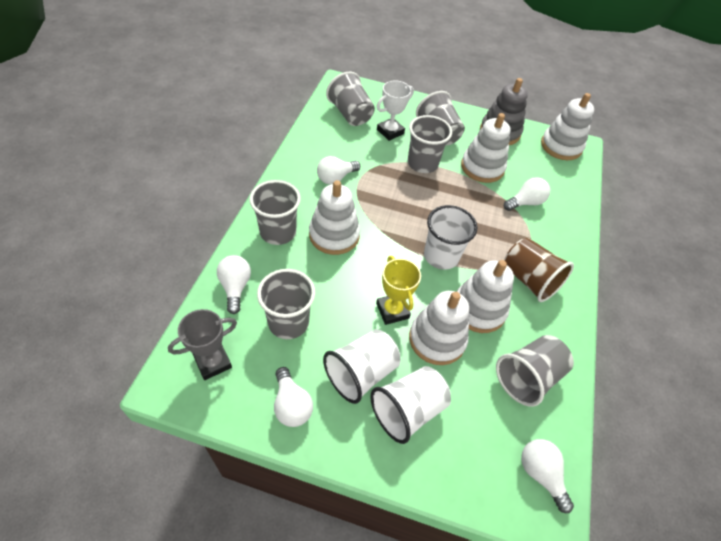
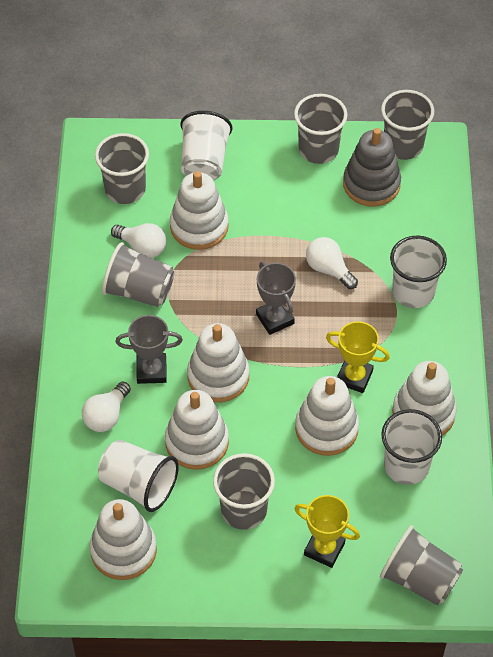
brown cup: [504,238,574,302] = 1 -> none = 0
grey trophy: [168,309,237,380] = 1 -> [115,315,183,384] [256,262,296,335] = 2
white cup: [323,329,401,404] [370,366,451,444] [424,205,478,270] = 3 -> [98,440,179,512] [180,111,232,180] [381,409,442,485] [390,236,447,308] = 4
white light bulb: [217,255,251,314] [274,367,313,427] [317,156,360,185] [504,177,550,211] [521,439,574,513] = 5 -> [82,382,131,432] [111,223,166,258] [306,237,358,289] = 3
white stacking toy: [309,180,360,255] [409,291,469,365] [457,260,514,333] [461,113,511,183] [541,93,594,160] = 5 -> [90,499,157,580] [165,390,229,470] [170,171,229,250] [187,323,250,402] [295,376,359,456] [392,361,457,436] = 6
white trophy: [377,80,414,141] = 1 -> none = 0
yellow trophy: [376,256,421,325] = 1 -> [294,495,360,568] [326,321,390,393] = 2

